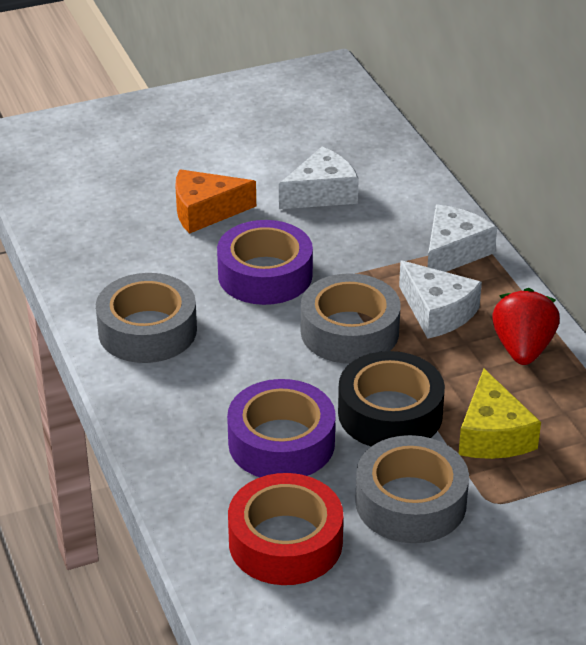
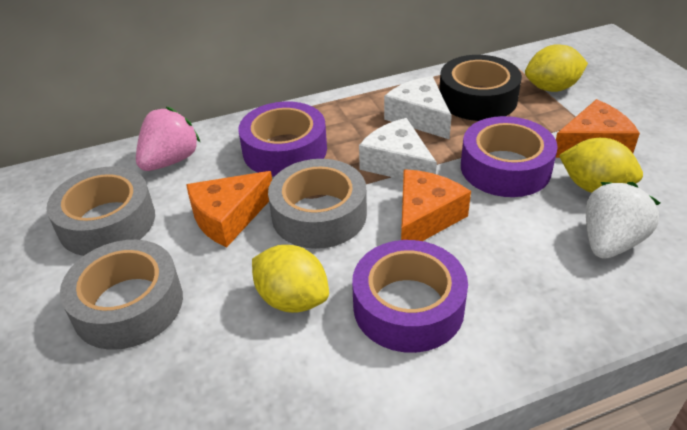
orange cheese: [175,169,256,234] = 1 -> [186,171,272,247] [401,169,471,241] [556,99,640,158] = 3
pink strawberry: none = 0 -> [136,107,200,171] = 1
purple tape: [217,220,313,305] [227,379,336,477] = 2 -> [238,101,327,177] [352,240,468,353] [461,116,558,197] = 3
red strawberry: [492,288,560,365] = 1 -> none = 0
red tape: [228,473,343,585] = 1 -> none = 0
white cheese: [279,147,359,209] [399,260,482,339] [428,204,497,272] = 3 -> [359,118,437,180] [384,76,452,139] = 2
white strawberry: none = 0 -> [586,182,660,259] = 1
yellow cheese: [459,369,541,459] = 1 -> none = 0
yellow lemon: none = 0 -> [252,245,329,313] [525,44,588,92] [559,138,643,193] = 3

